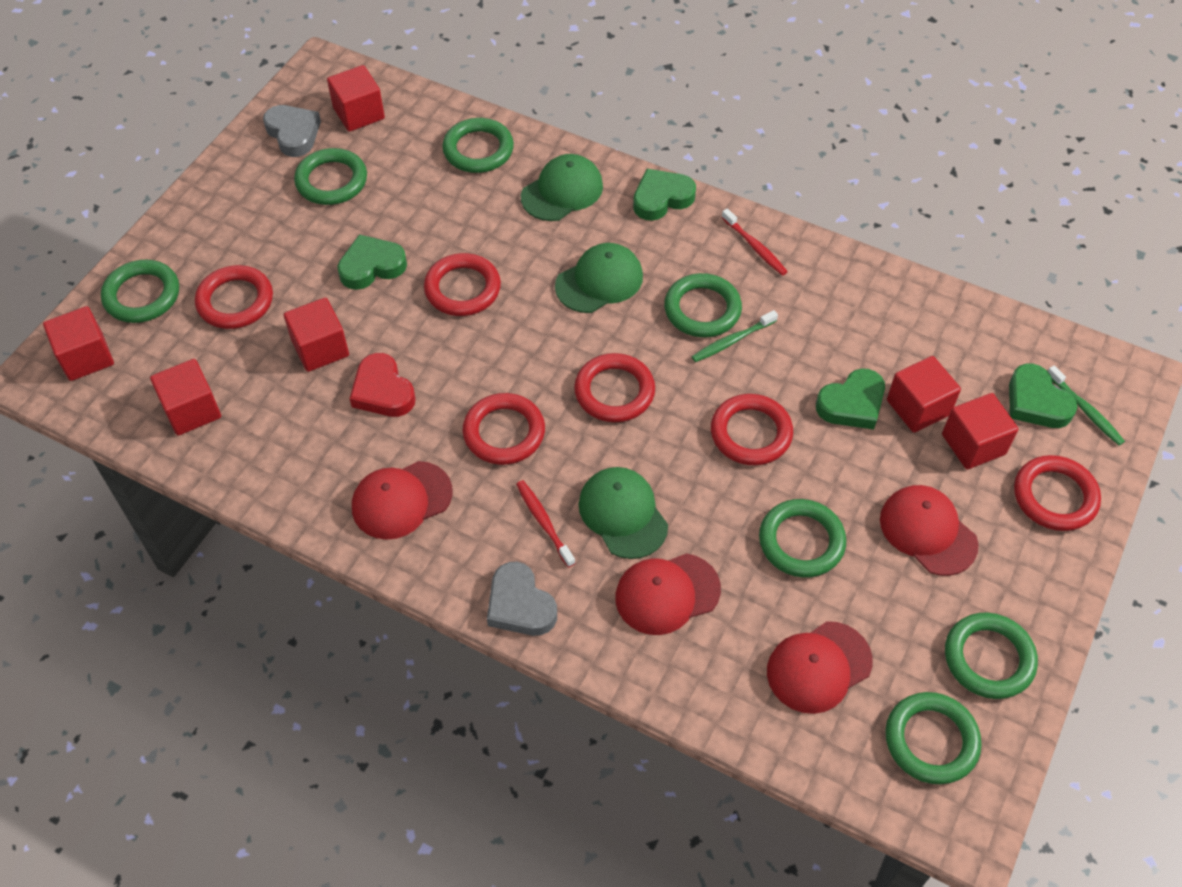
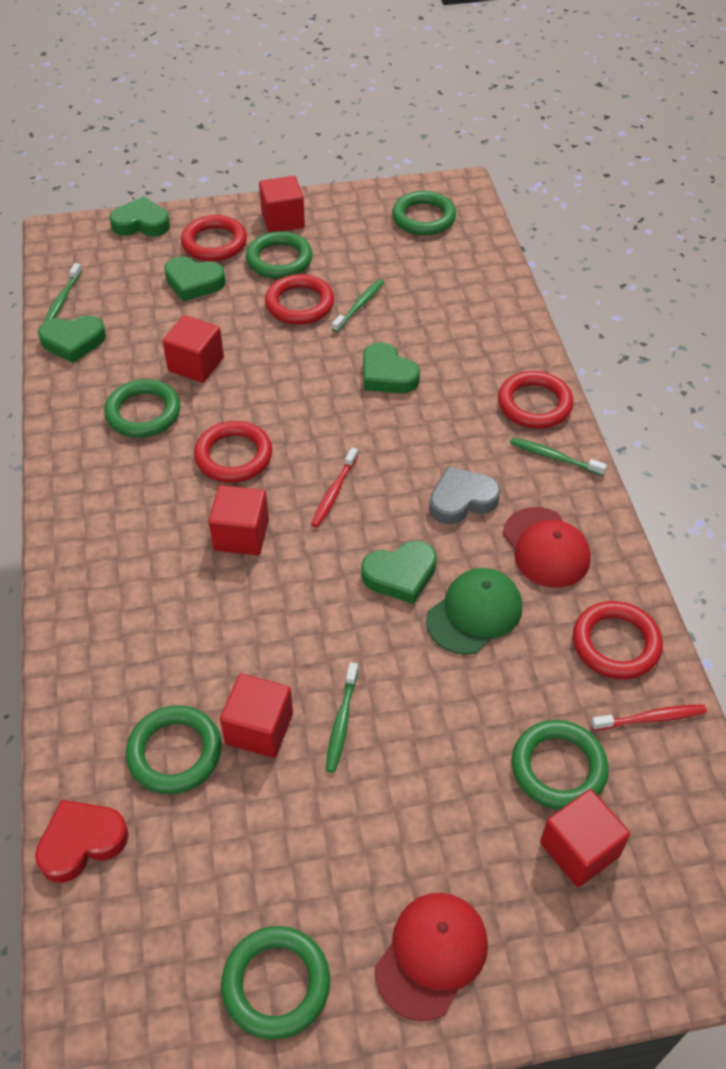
green cap: [521,154,603,221] [555,243,643,313] [579,467,668,559] = 3 -> [426,568,522,655] = 1
green heart: [337,234,407,290] [633,169,696,221] [816,368,885,430] [1009,364,1077,428] = 4 -> [38,315,106,363] [109,196,170,236] [164,256,226,302] [361,540,437,604] [363,342,420,393] = 5
green ring: [101,260,179,323] [294,148,367,205] [442,118,514,173] [664,273,742,337] [759,499,846,578] [885,692,982,784] [945,613,1038,699] = 7 -> [104,379,181,438] [126,705,222,794] [221,926,330,1040] [246,231,313,279] [392,191,456,235] [512,720,609,810] = 6
green toothbrush: [691,310,778,362] [1048,365,1125,446] = 2 -> [43,263,82,323] [326,662,358,773] [332,279,384,332] [510,437,607,476] = 4
grey heart: [263,105,321,157] [487,562,557,636] = 2 -> [429,466,501,525] = 1
red cap: [352,461,453,540] [615,553,721,635] [767,621,873,714] [880,485,979,576] = 4 -> [375,893,488,1021] [503,507,591,588] = 2
red cube: [43,306,114,381] [150,359,221,436] [284,298,349,372] [327,65,385,132] [887,356,961,433] [942,393,1018,469] = 6 -> [162,315,224,383] [208,485,269,555] [220,674,293,758] [259,176,305,232] [540,789,630,887] = 5
red ring: [195,265,273,329] [424,253,501,316] [462,393,545,465] [574,353,655,422] [711,394,793,465] [1014,455,1101,531] = 6 -> [181,215,247,261] [194,421,272,483] [265,274,334,325] [498,371,574,429] [573,601,663,679] = 5

